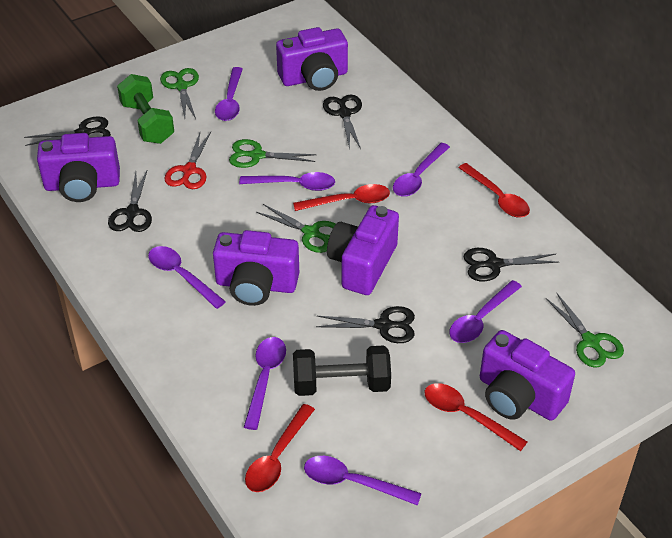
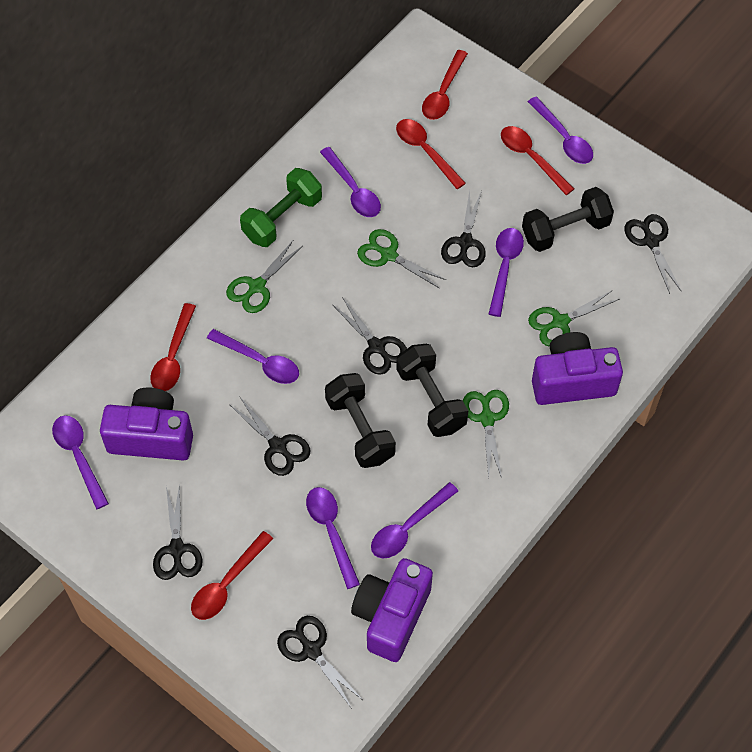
black dumbbell: [293,346,391,396] = 1 -> [325,373,396,468] [396,344,468,437] [522,187,614,252] = 3
black scissors: [24,116,111,146] [108,171,152,232] [316,306,415,343] [323,95,362,149] [464,248,559,281] = 5 -> [153,483,203,580] [230,396,310,476] [277,616,363,709] [332,297,407,375] [441,190,486,267] [624,214,681,294] = 6
purple camera: [37,133,120,202] [213,230,299,306] [276,27,348,91] [327,205,399,295] [480,330,575,421] = 5 -> [100,387,193,461] [351,558,433,662] [532,332,623,405] = 3
red scissors: [164,132,211,189] = 1 -> none = 0
red spoon: [245,404,315,492] [293,184,390,211] [425,383,527,451] [458,163,530,217] = 4 -> [150,303,196,391] [191,531,273,620] [396,119,466,189] [422,50,468,120] [501,126,574,195] = 5

